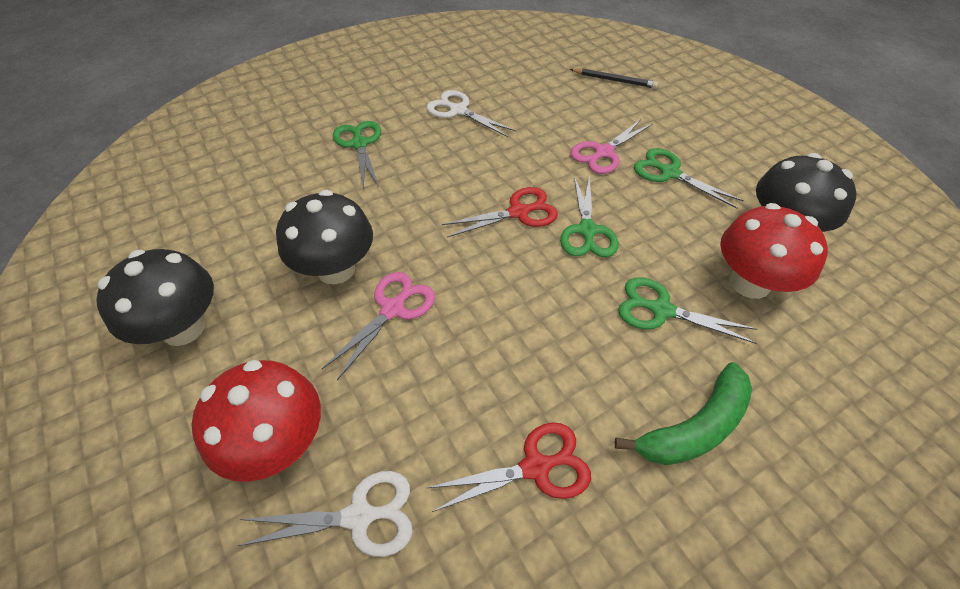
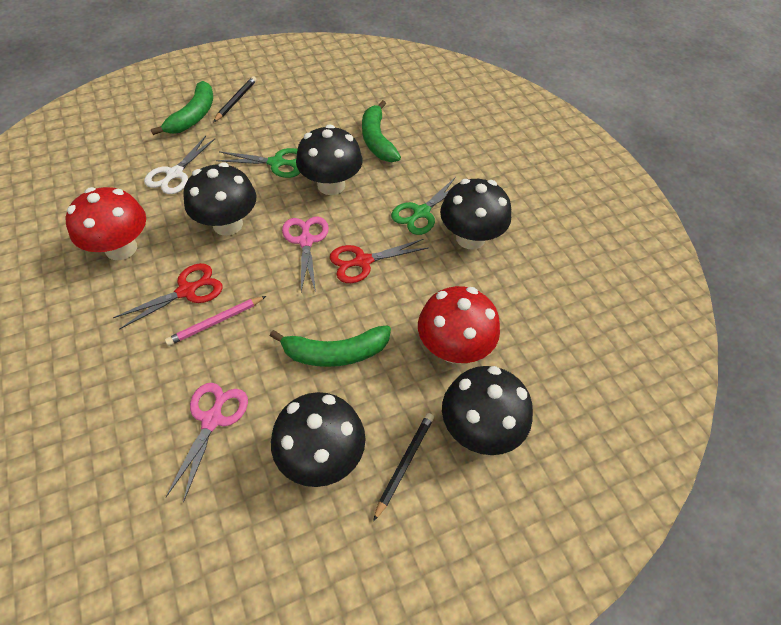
black mushroom: [96,249,214,346] [276,190,373,284] [756,153,857,232] = 3 -> [183,162,256,236] [271,392,366,487] [296,124,363,195] [440,179,511,249] [442,366,533,455] = 5
black pencil: [570,68,658,89] = 1 -> [214,76,257,122] [373,413,434,522] = 2
green banana: [615,362,752,465] = 1 -> [151,81,213,135] [270,325,391,367] [362,100,401,162] = 3
green scissors: [333,121,381,189] [560,174,618,257] [618,277,757,344] [634,148,744,209] = 4 -> [216,148,300,178] [391,177,456,235] = 2
pink pencil: none = 0 -> [165,296,266,346] = 1
white scissors: [238,471,413,557] [426,90,516,137] = 2 -> [144,136,215,194] = 1

